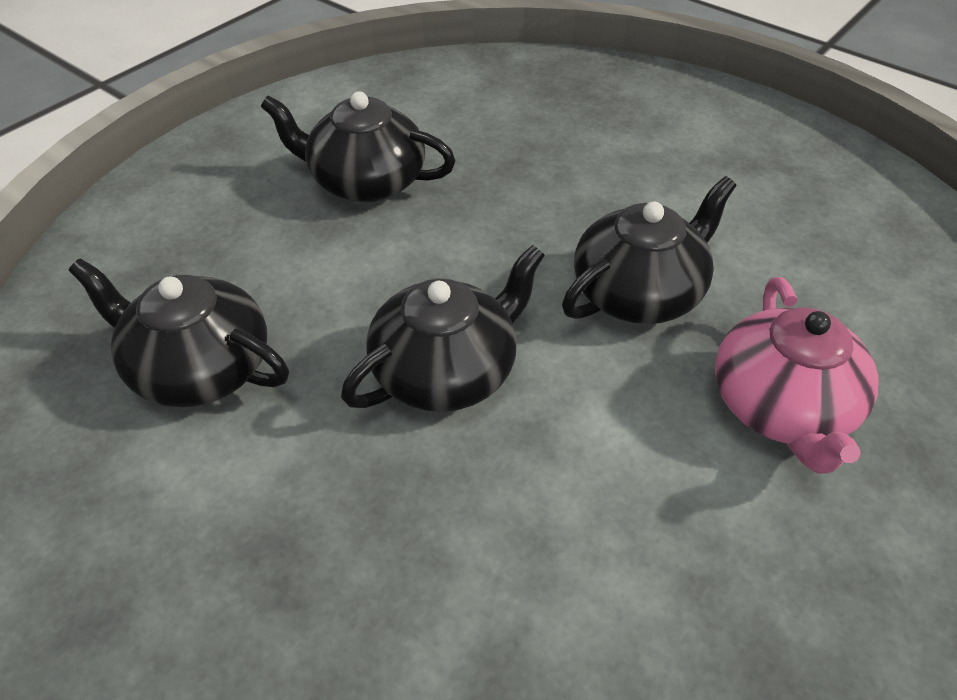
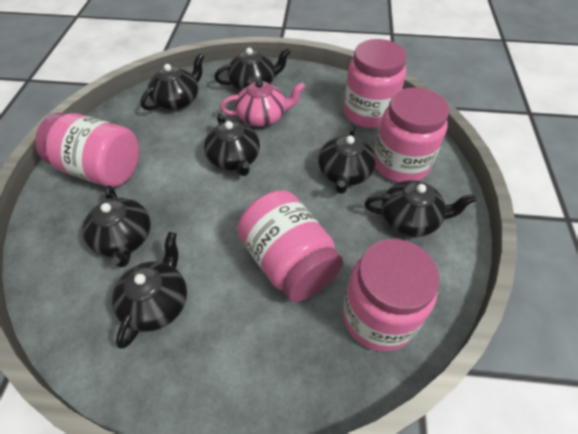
black teapot: [69,258,289,407] [261,91,456,202] [341,245,545,412] [562,176,736,324] = 4 -> [82,185,151,267] [112,232,187,349] [140,53,204,110] [204,113,260,176] [214,47,291,90] [318,125,376,194] [365,180,477,237] = 7
pink jar: none = 0 -> [35,113,139,187] [237,190,343,302] [343,239,439,352] [344,39,407,128] [374,87,449,183] = 5

